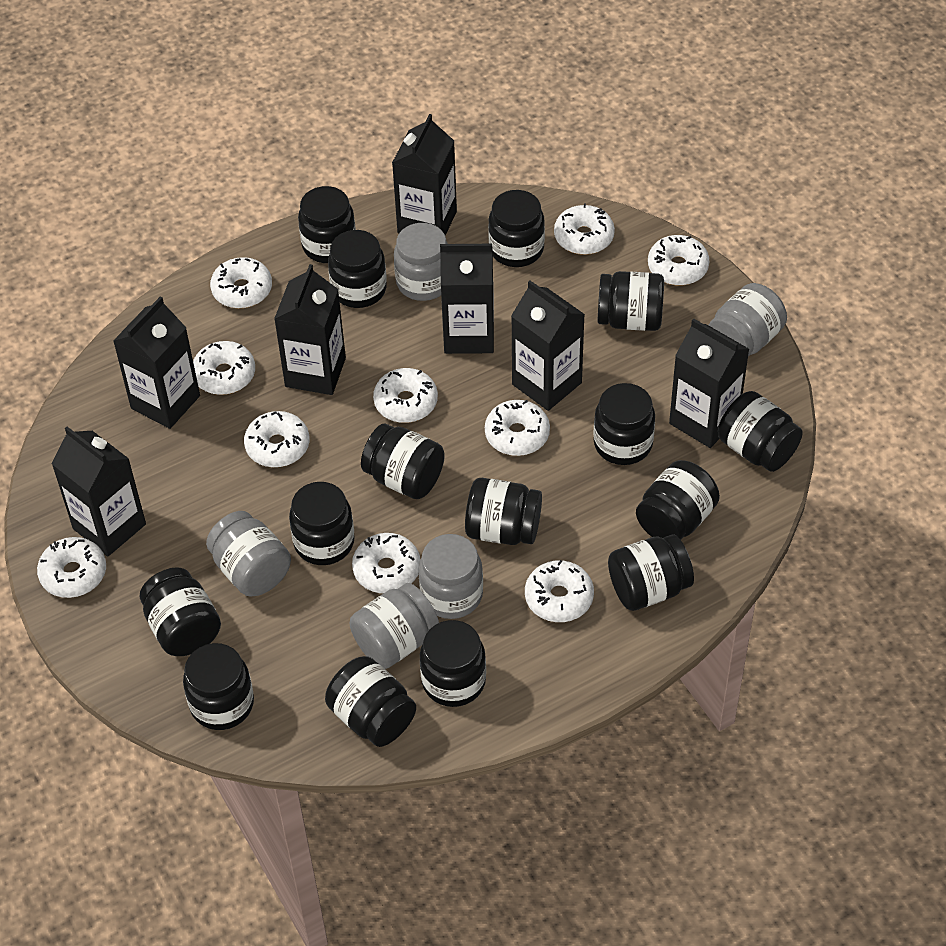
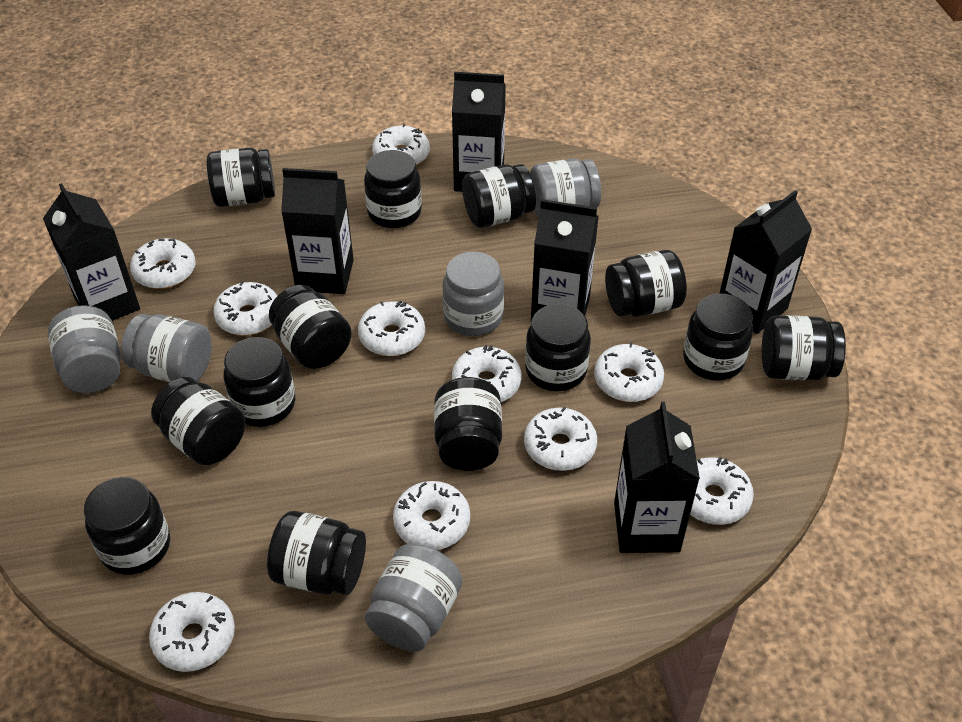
black carton: [52,427,146,557] [113,296,200,429] [274,264,346,395] [392,114,457,235] [440,244,494,354] [511,281,585,411] [669,318,749,448] = 7 -> [43,183,140,321] [281,168,354,294] [452,72,506,192] [531,199,599,321] [614,402,700,553] [719,190,812,334] = 6
black jar: [140,567,221,656] [183,643,254,730] [289,482,355,565] [298,186,356,263] [325,656,416,747] [328,230,387,308] [361,424,445,499] [420,620,486,707] [465,478,542,545] [488,190,545,267] [593,383,655,465] [598,271,664,331] [608,534,694,611] [636,460,720,540] [718,391,803,472] = 15 -> [84,477,170,575] [151,377,245,465] [206,148,275,207] [224,337,295,427] [267,511,366,595] [269,285,352,369] [364,150,422,228] [434,377,502,471] [462,164,536,228] [525,304,591,392] [605,250,687,317] [683,293,753,381] [762,315,846,380] = 13

